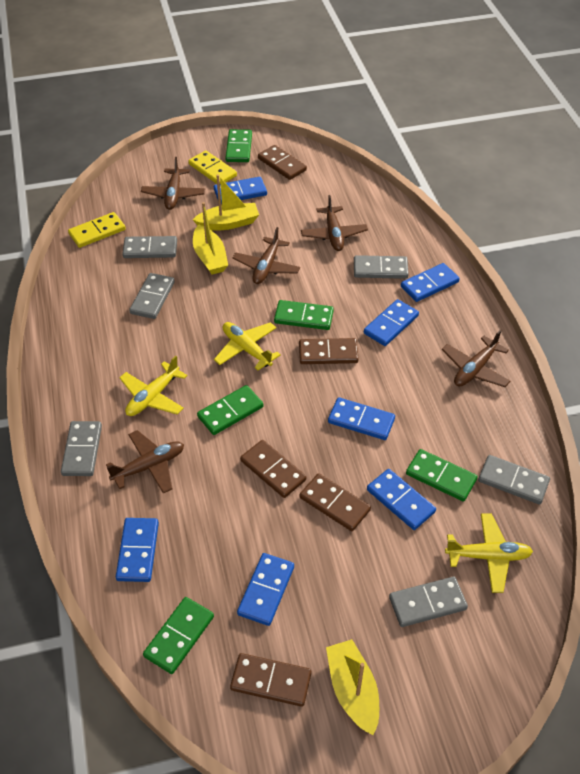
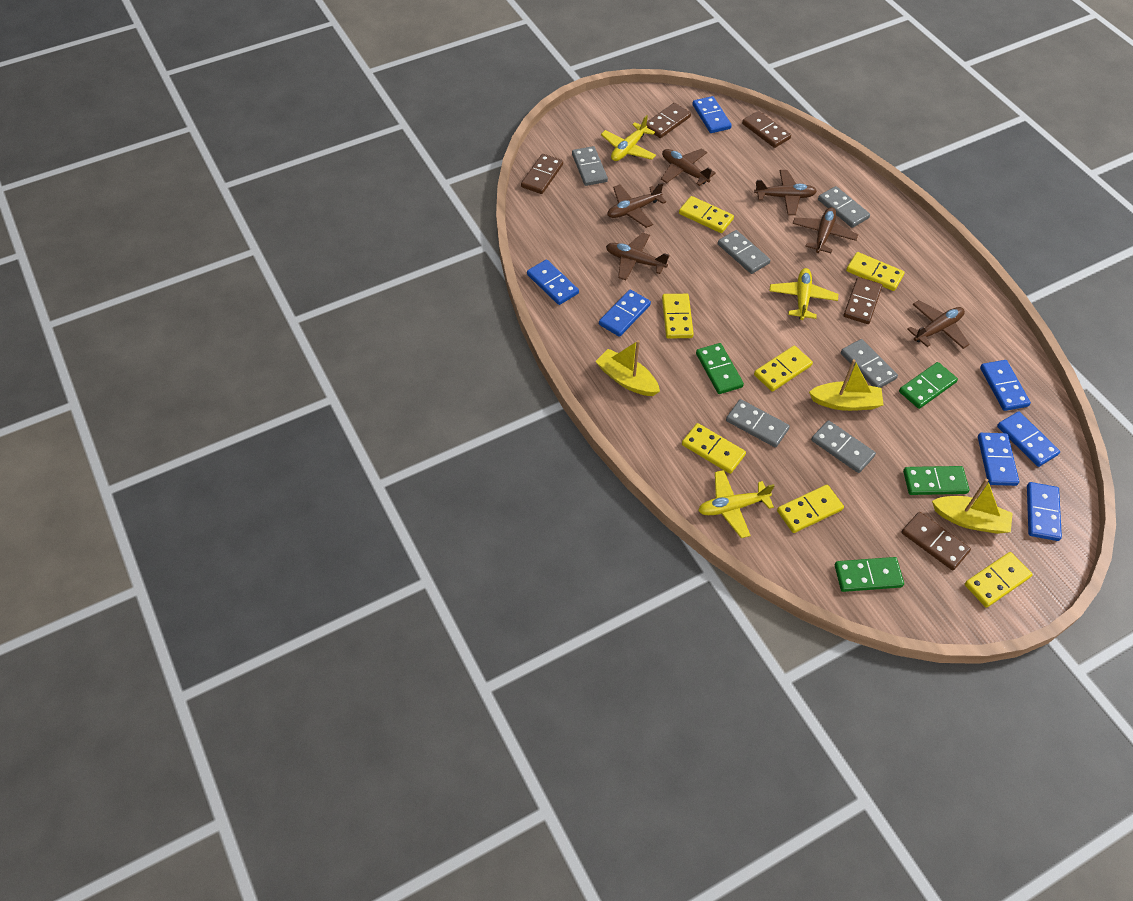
brown plane: [106,430,184,493] [141,157,205,210] [233,227,300,284] [301,195,368,251] [442,330,511,387] = 5 -> [606,233,670,280] [607,182,666,228] [661,149,716,186] [754,170,817,215] [792,207,858,253] [907,300,970,349] = 6
green domino: [143,597,214,674] [197,385,263,435] [225,129,252,162] [274,300,334,330] [406,449,478,501] = 5 -> [696,343,744,394] [835,557,904,592] [899,362,958,409] [903,466,969,495] = 4
yellow domino: [68,212,126,248] [188,151,237,184] = 2 -> [662,294,694,339] [679,196,734,233] [682,423,746,474] [754,346,813,392] [777,485,844,533] [846,252,905,291] [965,552,1033,608] = 7

